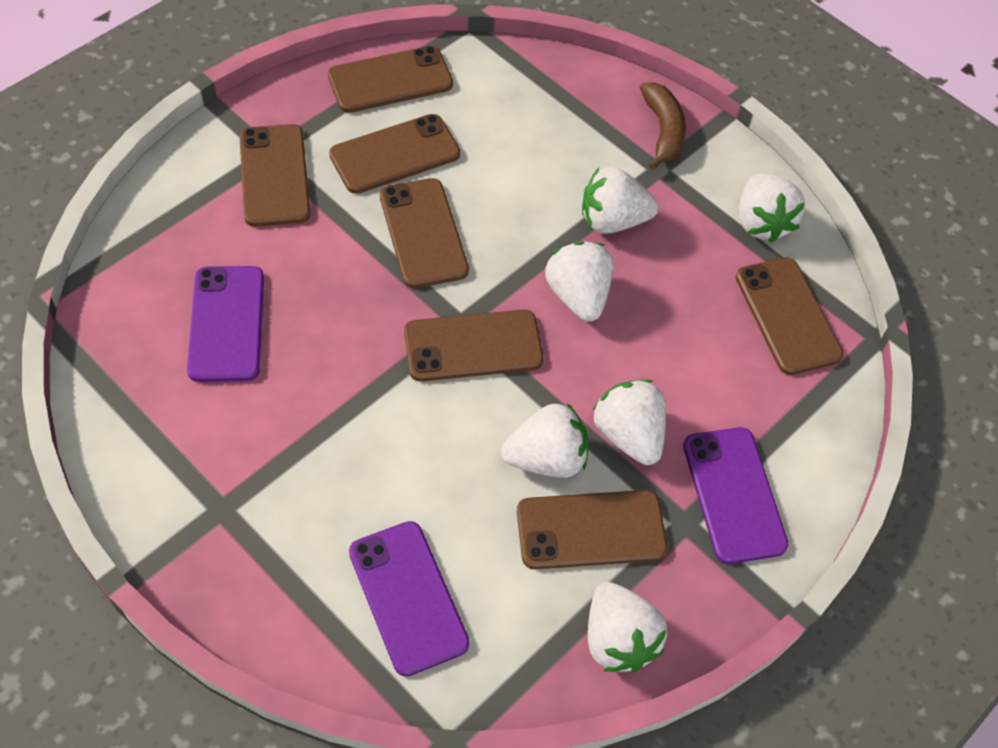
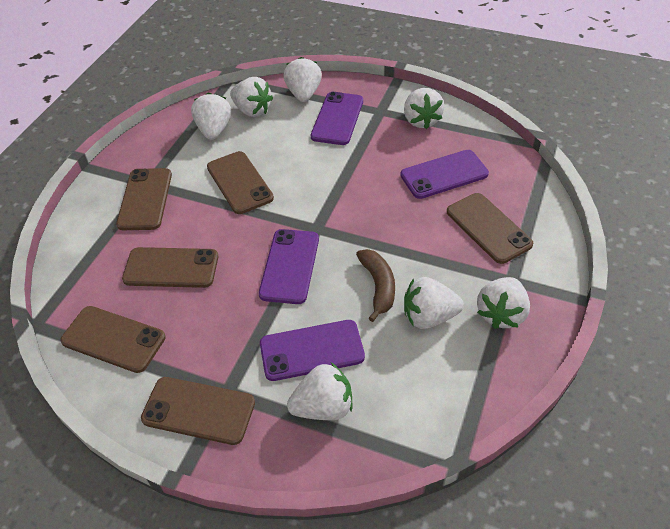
brown phone: [239,124,311,227] [328,46,453,113] [329,114,460,194] [380,178,469,288] [404,310,544,382] [517,490,668,569] [736,257,843,375] = 7 -> [60,306,166,373] [116,168,172,230] [122,247,218,288] [141,377,255,445] [207,151,274,214] [447,193,533,264] = 6
purple phone: [187,266,264,382] [349,521,470,677] [683,427,789,564] = 3 -> [259,229,319,304] [260,320,365,381] [311,92,363,145] [400,150,489,199] = 4
white strawberry: [501,402,588,478] [545,241,613,322] [582,167,658,234] [588,582,668,672] [593,380,666,465] [739,174,805,243] = 6 -> [191,93,232,140] [230,77,273,117] [283,57,322,102] [287,363,352,420] [404,88,444,129] [404,277,464,329] [477,277,530,329] = 7

